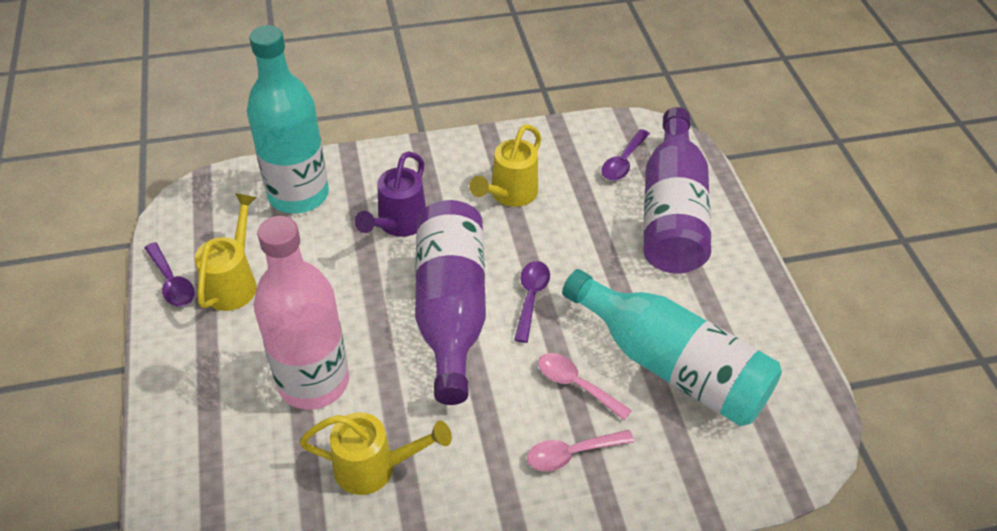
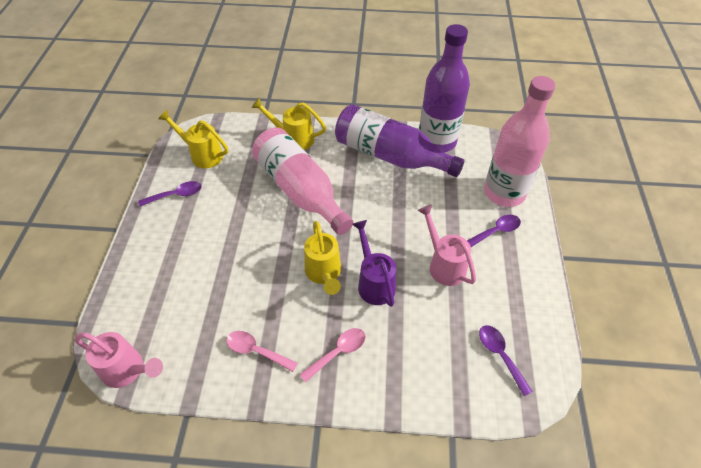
pink bottle: [254,216,349,409] = 1 -> [252,127,353,235] [484,76,556,207] = 2
pink watering can: none = 0 -> [75,332,163,388] [418,205,476,286] = 2
turquoise bottle: [247,25,329,214] [562,269,782,426] = 2 -> none = 0

